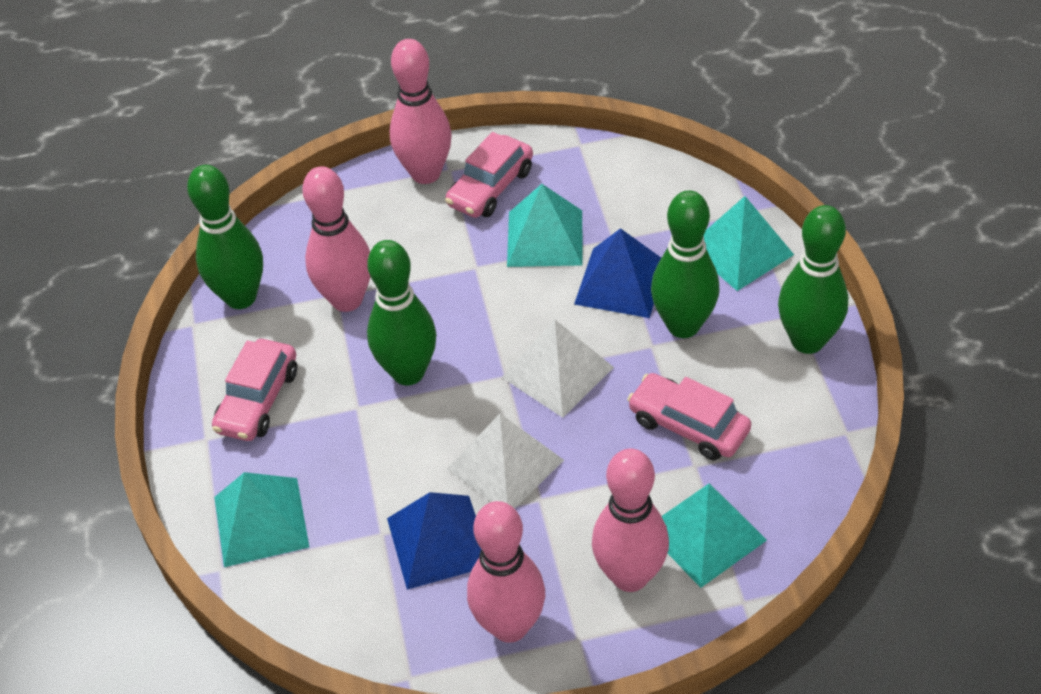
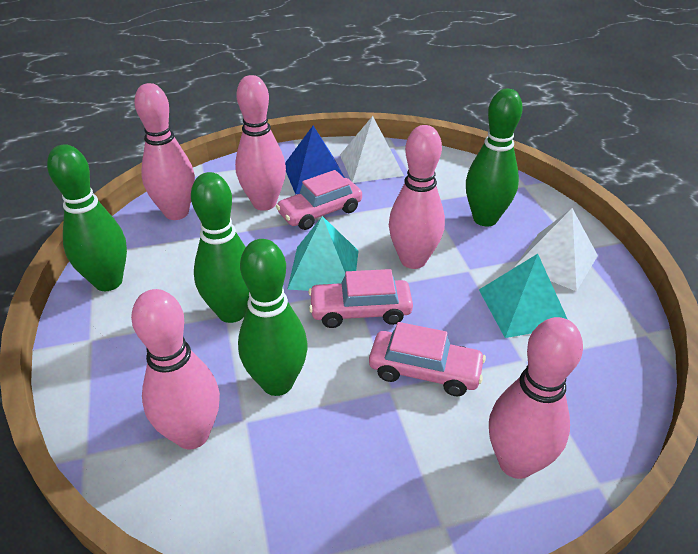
blue pyramid: [387,492,481,590] [574,228,661,318] = 2 -> [285,126,345,194] = 1
pink bowling pin: [302,166,370,312] [390,39,452,184] [467,501,545,643] [592,449,669,592] = 4 -> [131,289,220,450] [134,83,195,220] [235,75,286,211] [389,125,445,269] [489,317,583,479] = 5
turquoise pyramid: [214,472,309,567] [507,184,583,267] [662,483,767,588] [704,196,794,291] = 4 -> [288,216,359,291] [479,254,567,338] = 2

